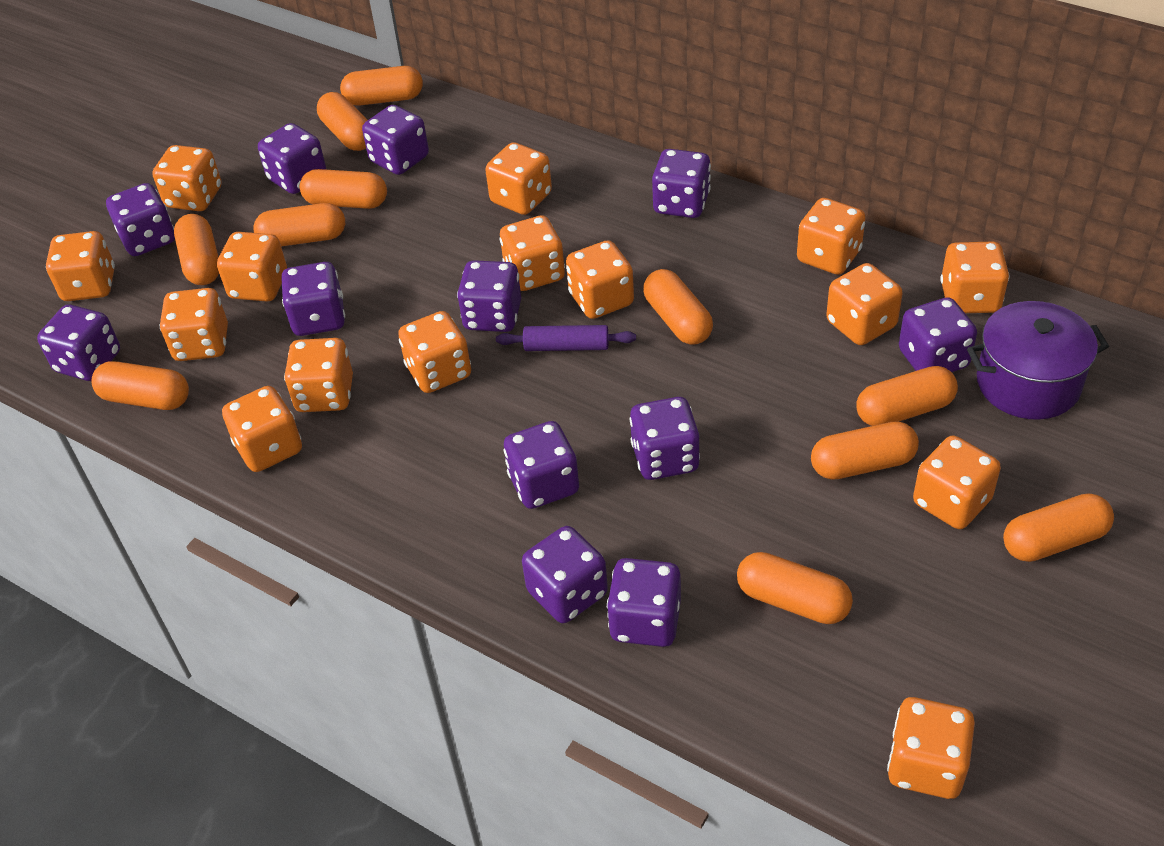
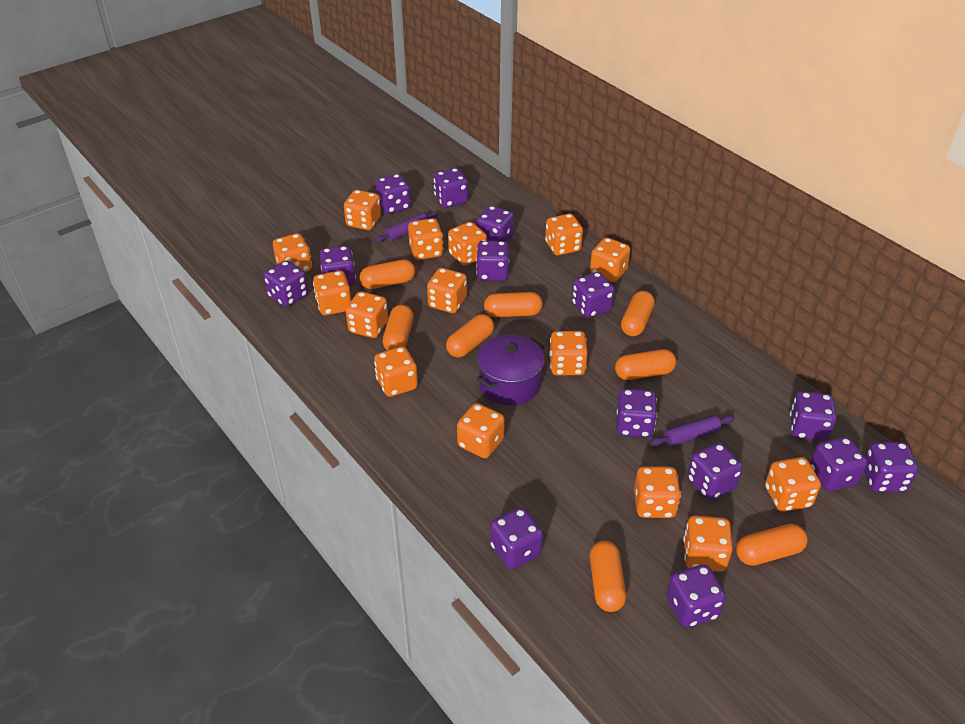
orange capsule: [91,361,189,410] [174,214,219,285] [253,203,345,247] [300,169,387,209] [317,92,368,151] [340,66,423,106] [643,269,713,345] [737,552,853,624] [811,421,919,480] [857,366,958,426] [1003,493,1114,562] = 11 -> [359,259,415,289] [383,305,414,350] [446,314,494,358] [484,292,543,317] [590,541,626,612] [615,349,676,380] [621,291,655,336] [736,524,808,566] = 8
purple dice: [37,304,120,381] [106,183,175,256] [258,123,326,194] [281,262,345,336] [362,105,429,175] [457,260,521,332] [504,421,579,509] [522,526,608,623] [607,558,681,647] [629,397,700,480] [652,149,711,218] [899,297,977,372] = 12 -> [264,260,308,307] [320,246,356,286] [375,174,411,214] [434,168,468,208] [476,241,509,281] [477,206,514,242] [490,507,543,569] [572,272,615,318] [616,389,657,438] [666,564,726,627] [688,443,743,500] [790,391,836,441] [810,437,867,491] [864,442,918,492] = 14
purple rolling pin: [496,325,636,351] = 1 -> [375,212,438,242] [650,415,734,446] = 2

